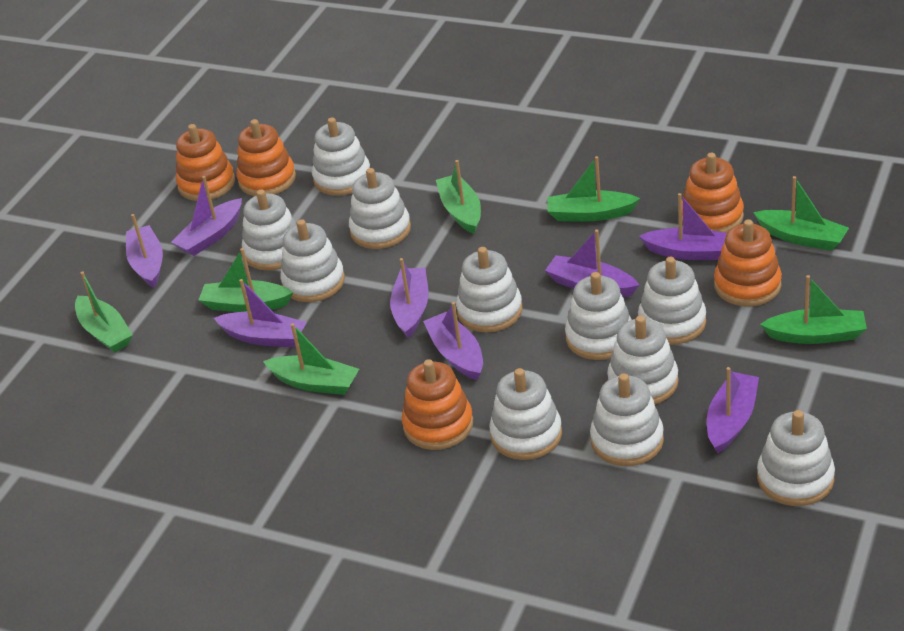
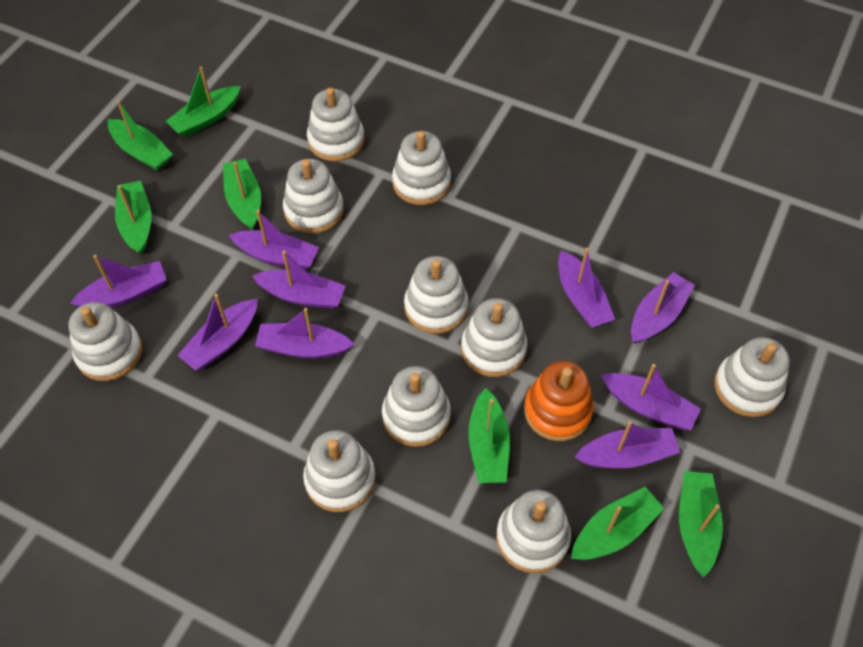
orange stacking toy: [176,124,235,201] [237,119,296,196] [402,359,473,450] [682,153,744,233] [714,219,782,306] = 5 -> [524,361,594,441] = 1
purple boat: [126,214,163,288] [171,176,242,256] [214,279,307,347] [390,258,429,338] [423,302,483,381] [545,230,639,297] [639,193,727,260] [707,367,759,453] = 8 -> [71,255,167,308] [177,294,258,370] [229,210,319,270] [252,251,345,309] [255,308,355,359] [558,248,615,328] [575,421,680,468] [601,364,701,430] [631,272,695,344] = 9
white stacking toy: [242,189,297,271] [280,219,345,302] [312,117,370,196] [349,168,411,249] [456,247,522,333] [489,368,562,460] [565,272,632,360] [590,373,664,466] [607,316,679,404] [638,257,706,345] [757,410,835,506] = 11 -> [68,302,142,381] [283,159,344,234] [303,430,376,512] [307,87,365,162] [382,366,451,447] [392,131,451,205] [404,256,468,334] [461,298,527,377] [496,490,571,573] [714,337,790,417] = 10

